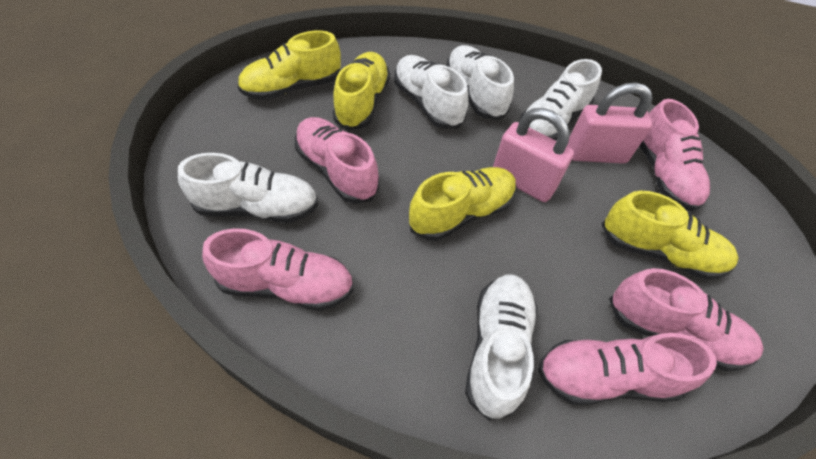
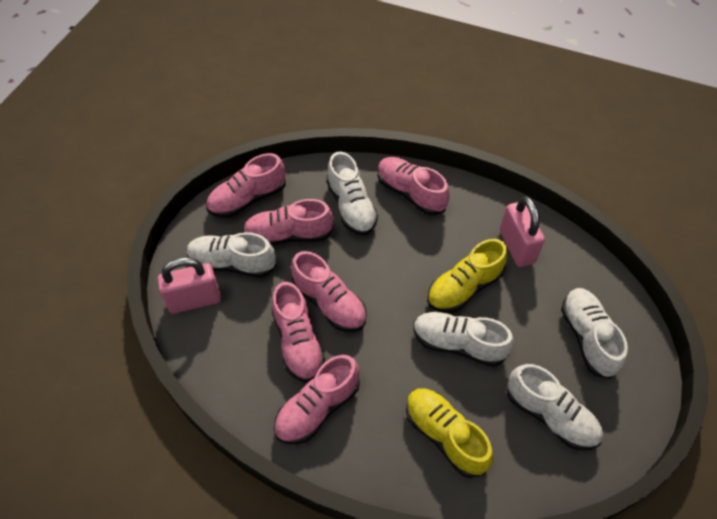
pink shoe: [202,228,354,311] [295,117,379,204] [538,333,717,405] [609,268,764,371] [639,99,710,211] = 5 -> [206,153,286,218] [243,199,334,245] [272,282,325,382] [274,355,360,444] [291,251,367,332] [378,157,449,215] = 6
yellow shoe: [237,30,341,100] [332,52,390,131] [409,167,517,241] [602,190,739,280] = 4 -> [406,388,493,478] [427,239,508,313] = 2

